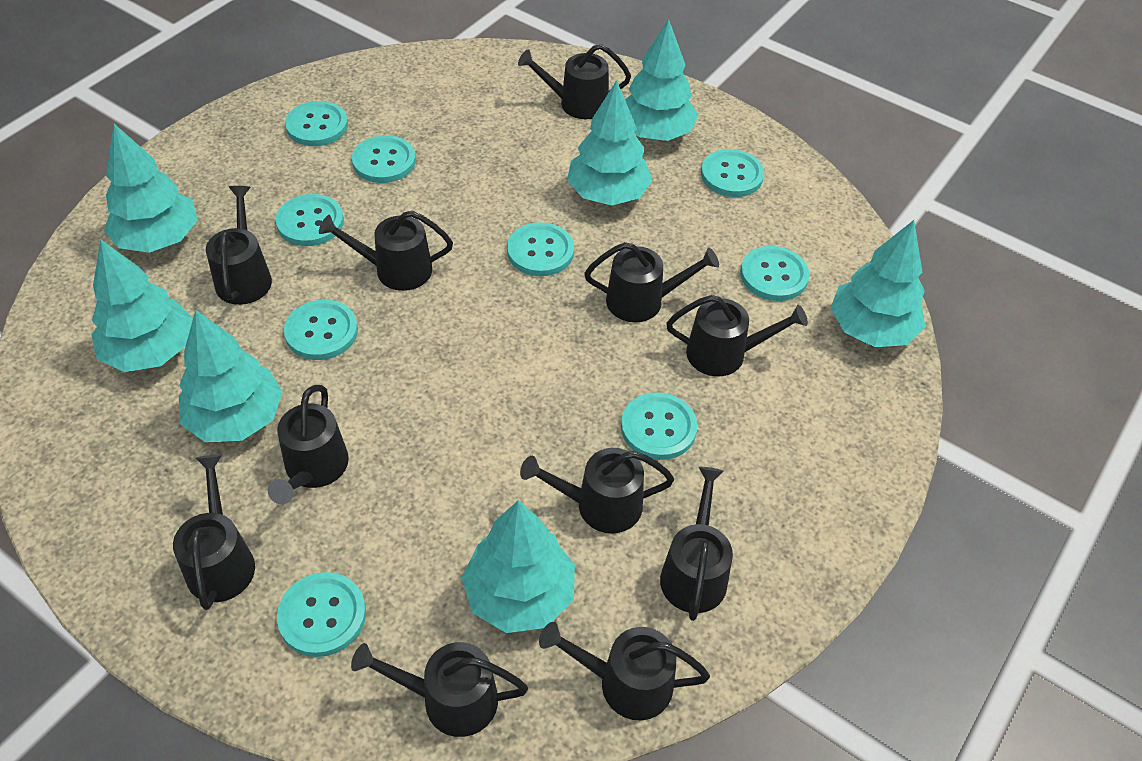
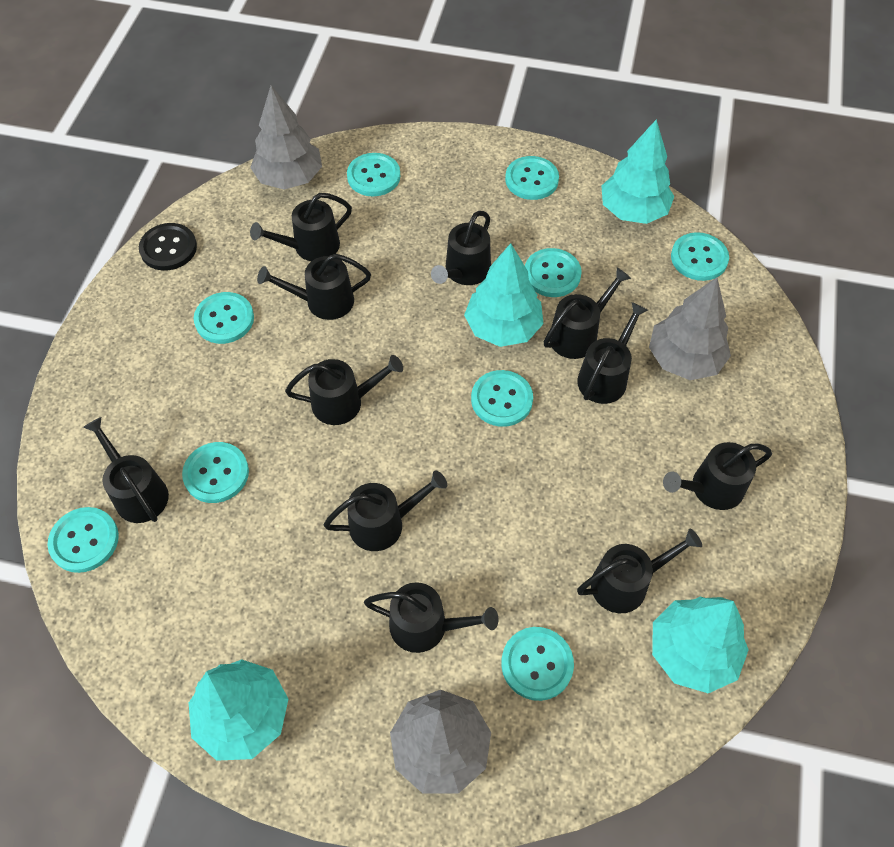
black button: none = 0 -> [139,223,197,271] = 1
grey tree: none = 0 -> [250,85,322,190] [390,690,491,794] [649,277,731,380] = 3
turquoise tree: [91,239,193,372] [104,124,198,253] [179,310,283,442] [462,500,575,633] [567,80,653,205] [625,19,699,141] [830,220,926,347] = 7 -> [189,659,288,761] [464,243,543,347] [601,120,674,224] [652,597,749,693] = 4

